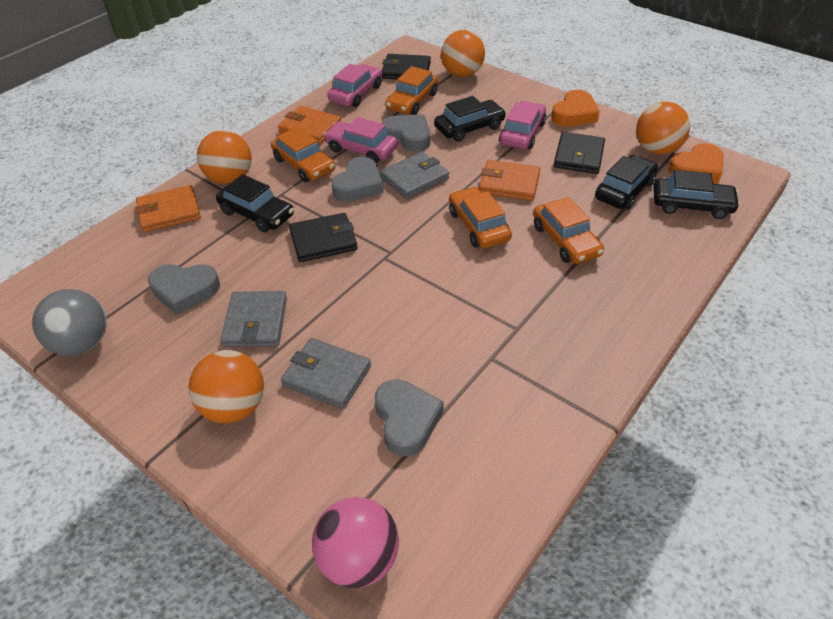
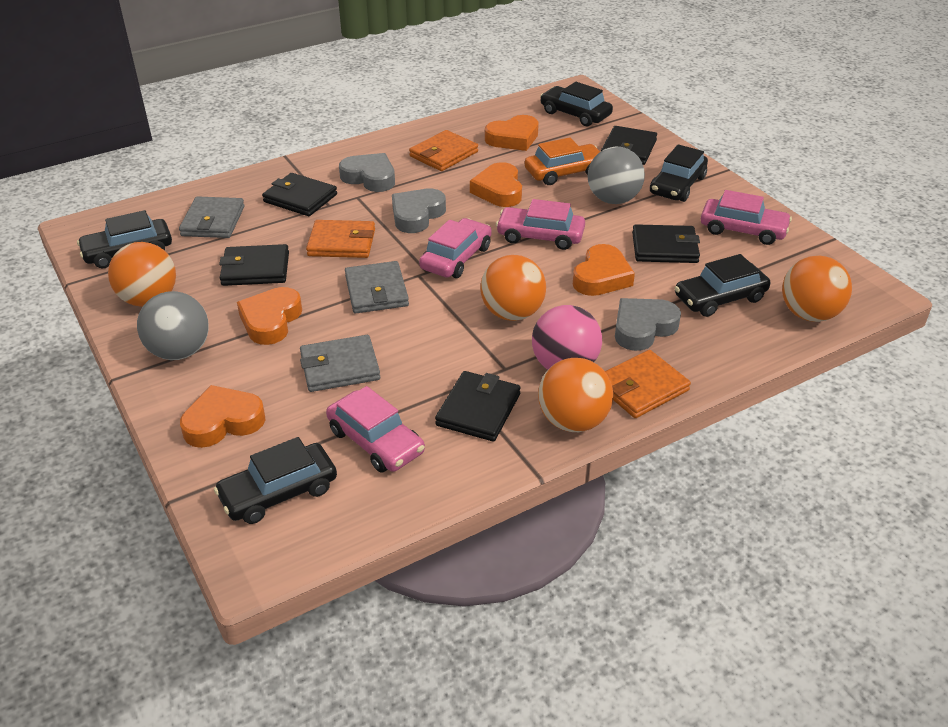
black car: [216,174,294,233] [434,96,506,142] [595,155,658,210] [653,170,740,219] = 4 -> [77,210,172,268] [214,437,337,524] [540,82,613,126] [650,144,708,202] [675,254,770,317] = 5
black wallet: [289,213,357,262] [382,54,431,79] [554,132,605,174] = 3 -> [219,244,289,286] [262,173,337,216] [435,371,521,442] [601,126,657,165] [632,224,700,263] = 5
grey ball: [32,289,107,356] = 1 -> [137,291,209,360] [588,147,645,204] = 2
grey heart: [148,264,220,315] [331,157,384,202] [375,379,444,456] [382,115,430,152] = 4 -> [339,153,395,192] [392,188,446,233] [615,298,681,351] = 3
orange car: [271,127,335,182] [385,66,438,115] [449,187,512,248] [533,197,604,264] = 4 -> [525,137,600,185] = 1
orange heart: [551,90,600,127] [668,143,724,184] = 2 -> [180,385,266,448] [237,287,302,345] [470,162,522,207] [485,115,539,151] [573,244,635,296] = 5
pink car: [324,117,398,163] [327,64,382,107] [499,101,546,149] = 3 -> [326,386,425,473] [419,218,492,278] [496,199,585,250] [701,190,792,245] = 4

